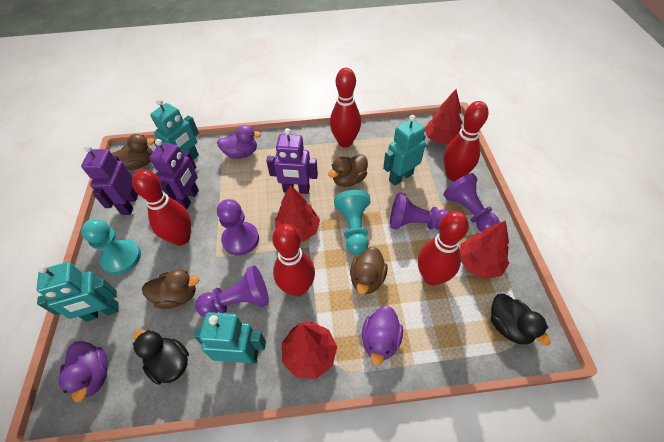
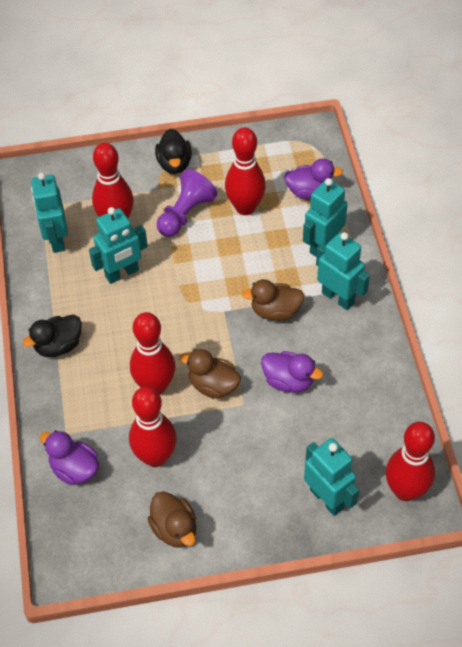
brown duck: [112,134,155,170] [142,269,199,309] [328,155,368,187] [350,247,388,294] = 4 -> [147,491,196,548] [179,349,241,399] [242,279,305,321] = 3
purple pawn: [195,266,269,317] [217,199,259,256] [390,192,450,230] [443,173,500,232] = 4 -> [157,169,218,237] = 1
purple robot: [81,145,138,215] [149,139,199,210] [266,128,318,194] = 3 -> none = 0
red tree: [275,185,320,242] [282,322,337,379] [425,89,463,144] [460,220,509,279] = 4 -> none = 0
turquoise pawn: [81,219,141,275] [334,190,371,255] = 2 -> none = 0
turquoise robot: [37,262,118,322] [150,99,199,160] [193,312,266,363] [383,115,426,186] = 4 -> [31,173,68,253] [89,207,148,284] [303,178,348,257] [304,438,359,516] [316,232,370,310] = 5

